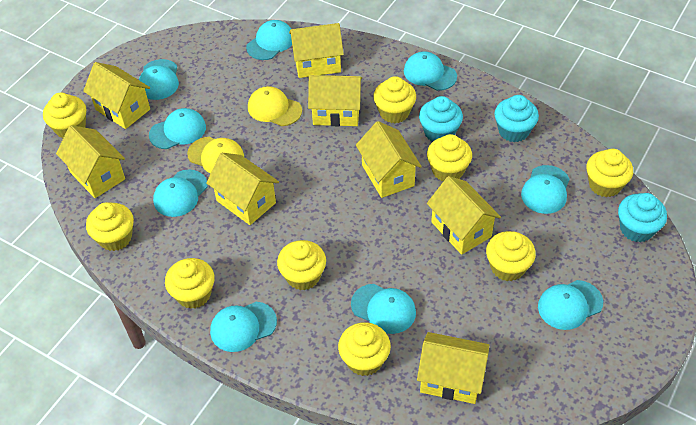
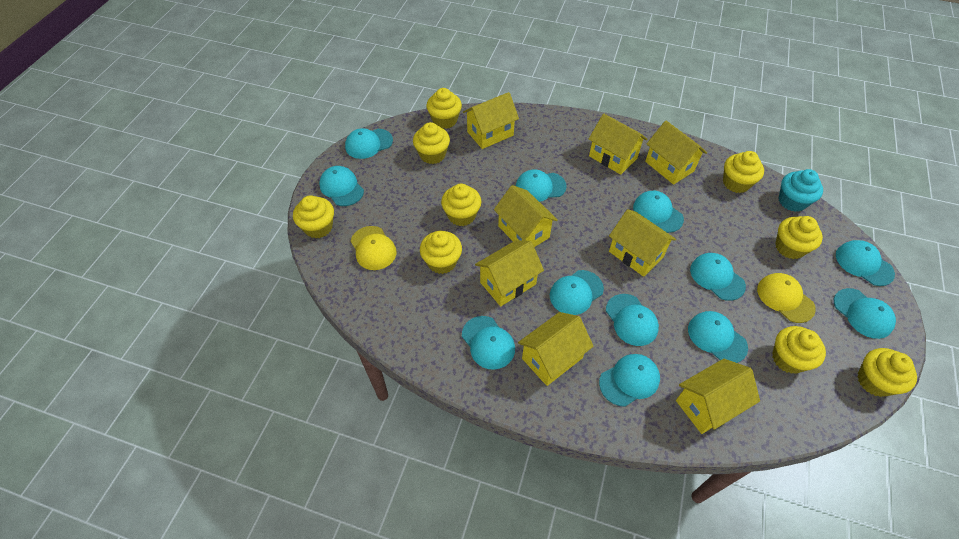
turquoise cap: [139,59,179,100] [149,108,206,149] [153,170,208,217] [210,302,277,352] [246,20,292,60] [351,284,416,334] [404,51,457,91] [521,165,569,214] [538,280,603,330] = 9 -> [319,166,364,206] [345,128,393,159] [462,316,515,370] [516,169,567,202] [550,270,604,315] [599,354,660,407] [606,294,659,346] [633,191,684,233] [688,311,748,363] [690,253,746,301] [834,288,896,339] [836,240,895,286] = 12
turquoise cupcake: [419,96,463,141] [494,95,539,142] [618,193,667,242] = 3 -> [779,169,823,212] = 1

